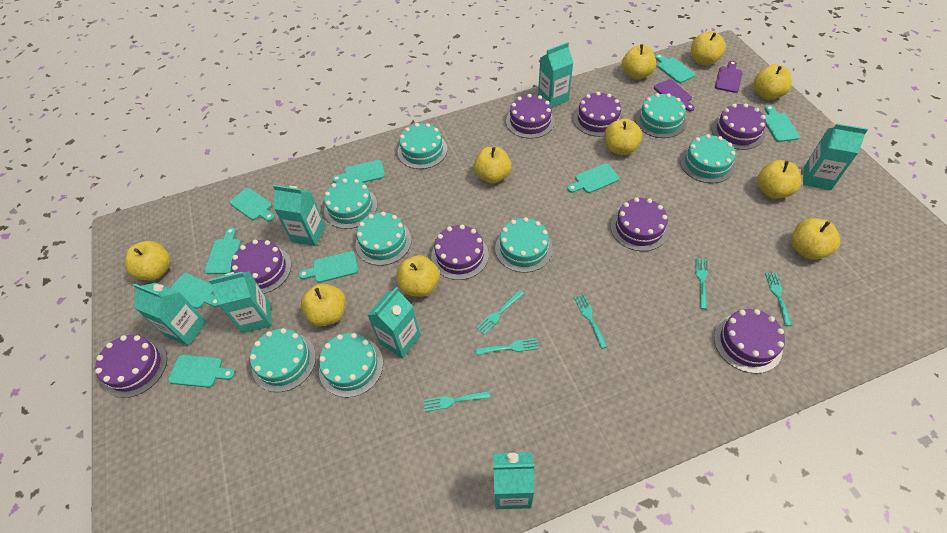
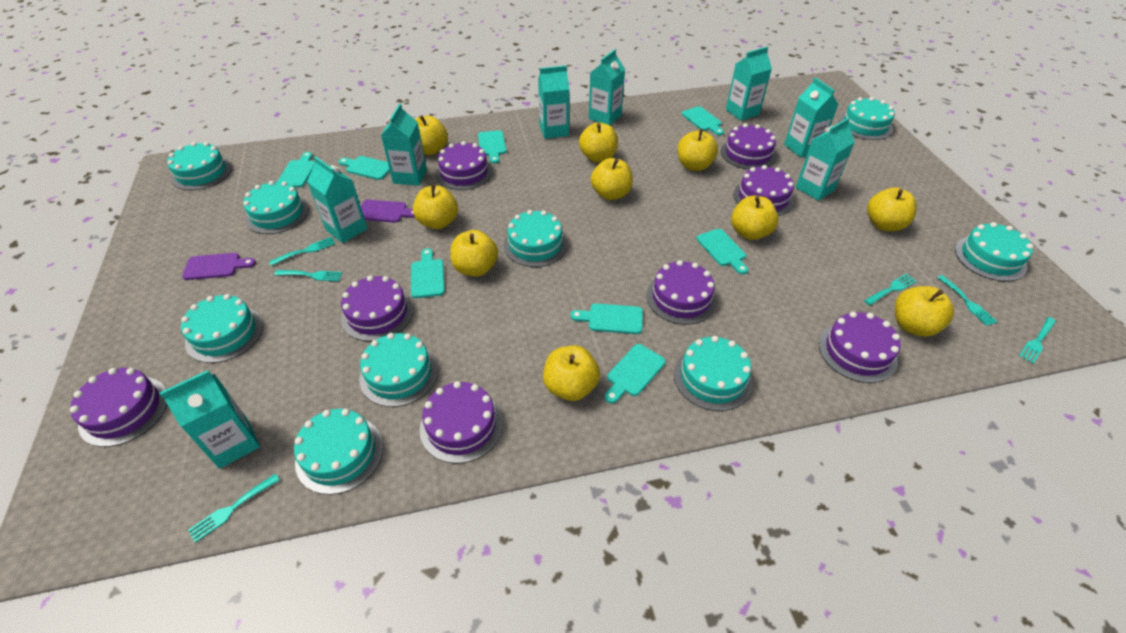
turquoise cake: [250,328,316,392] [319,333,383,397] [324,179,377,229] [355,212,411,266] [398,123,447,169] [495,217,553,273] [635,93,686,138] [680,134,736,183] = 8 -> [167,142,232,190] [181,294,263,363] [243,181,309,234] [294,409,383,495] [359,333,438,407] [503,210,567,267] [674,336,753,411] [838,97,895,140] [955,222,1033,281] = 9
turquoise carton: [133,283,207,346] [209,271,272,333] [273,185,325,246] [368,287,421,358] [493,452,535,509] [538,42,573,108] [804,123,868,190] = 7 -> [160,370,260,469] [307,156,367,243] [381,104,427,186] [538,66,569,139] [589,49,625,125] [726,47,772,121] [784,77,839,158] [796,118,855,201] = 8
turquoise cutting board: [168,355,235,388] [170,273,219,309] [205,227,241,274] [230,188,275,222] [299,251,358,283] [332,160,385,183] [567,163,620,193] [655,54,695,83] [764,105,800,142] = 9 -> [277,152,315,188] [339,156,390,180] [411,248,445,298] [478,130,506,164] [570,303,643,334] [605,344,666,404] [682,106,724,135] [697,229,748,274] = 8

